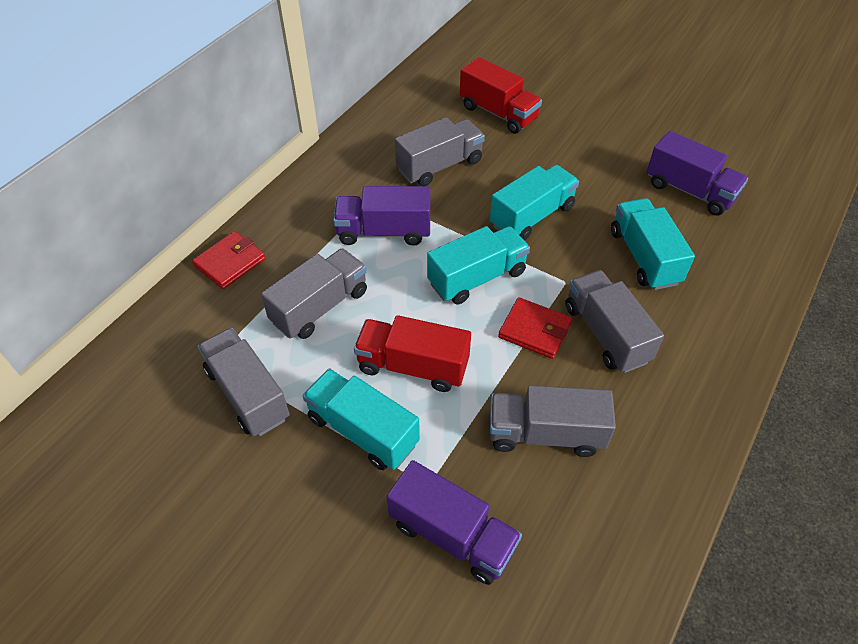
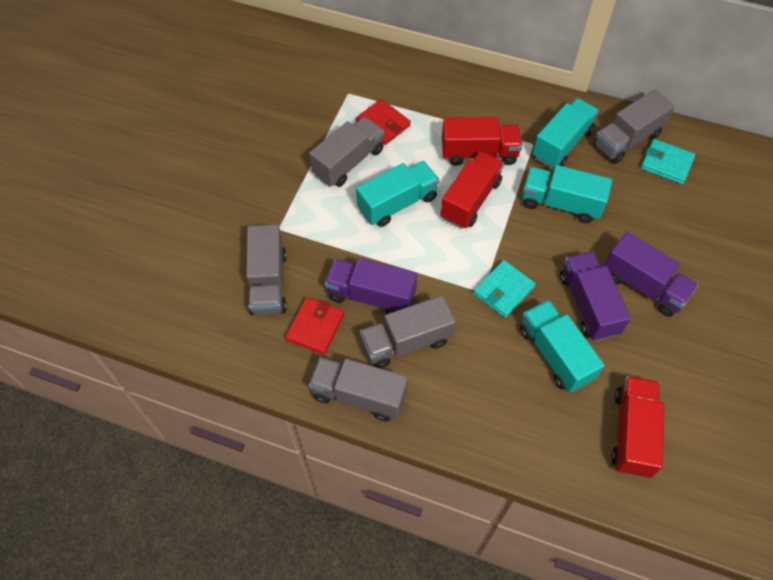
red truck: [354,315,471,392] [460,57,542,134] = 2 -> [440,151,504,229] [442,117,522,166] [611,376,664,478] = 3
turquoise wallet: none = 0 -> [474,260,536,318] [641,139,696,184] = 2

